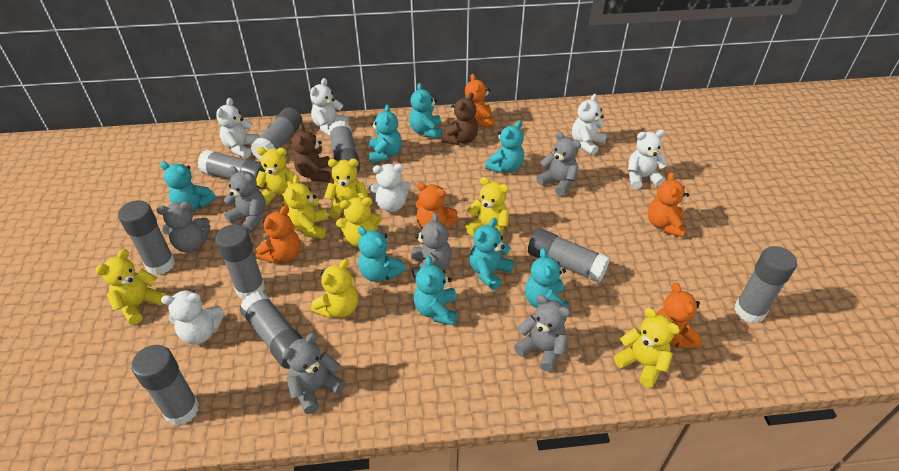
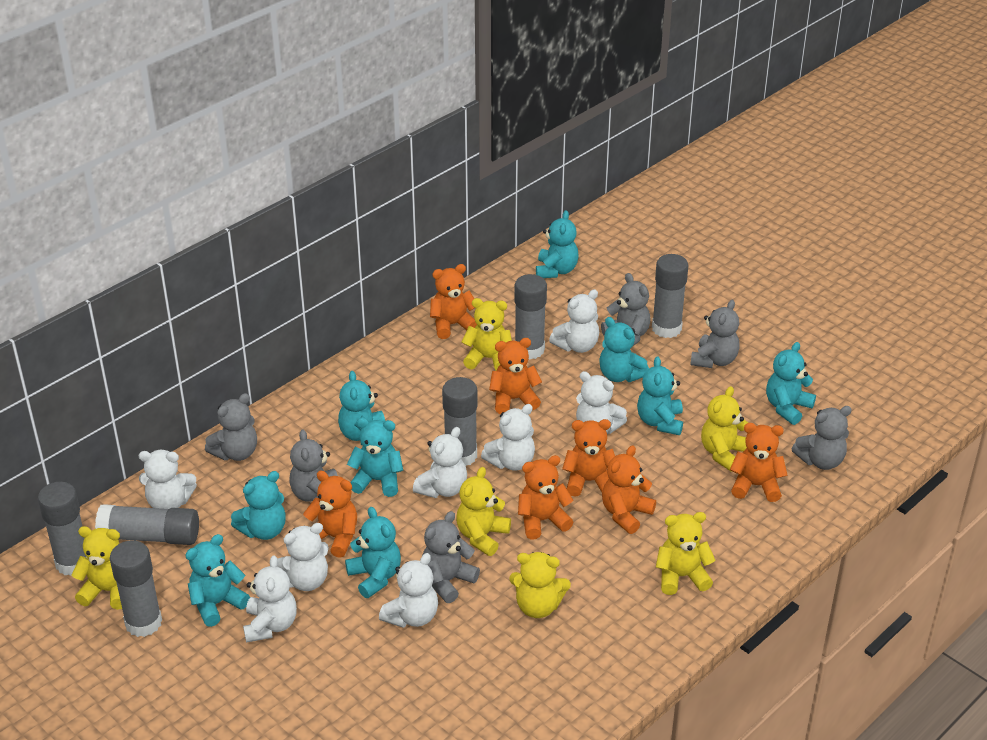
brown teddy bear: [292,124,331,182] [442,93,478,145] = 2 -> none = 0
grey glue stick: [118,200,175,275] [131,345,199,426] [198,150,266,188] [215,224,265,300] [240,292,303,369] [251,107,302,161] [328,121,360,173] [528,228,610,283] [734,246,797,323] = 9 -> [38,482,87,576] [95,504,199,545] [110,540,162,637] [442,377,478,466] [514,274,547,360] [652,254,689,338] = 6
orange teddy bear: [256,205,300,263] [416,182,458,229] [465,74,495,127] [648,172,689,237] [656,282,702,348] = 5 -> [303,470,357,558] [430,264,477,339] [489,338,542,414] [518,455,574,539] [562,419,615,497] [602,445,656,534] [730,423,788,502] = 7
turquoise teddy bear: [160,161,216,211] [358,226,406,282] [369,104,402,163] [409,83,442,138] [414,256,457,325] [470,218,514,290] [485,120,524,173] [525,248,568,308] = 8 -> [185,534,250,627] [231,471,286,540] [338,371,385,445] [345,507,401,598] [347,418,403,497] [536,210,578,278] [599,317,649,382] [637,357,683,435] [766,342,816,425] = 9
white teddy bear: [161,289,225,344] [216,98,260,158] [310,78,349,136] [368,164,411,212] [572,94,607,155] [628,130,668,189] = 6 -> [138,450,197,509] [243,556,297,643] [277,523,329,591] [379,553,438,628] [413,427,467,498] [481,404,535,471] [549,289,599,353] [576,371,627,434] = 8
yellow teddy bear: [95,249,166,325] [256,147,295,206] [284,175,328,239] [311,259,358,318] [324,159,368,218] [336,197,382,247] [465,177,509,236] [614,308,680,387] = 8 -> [71,526,122,610] [456,467,511,556] [462,298,512,370] [509,552,571,618] [656,512,716,595] [701,386,748,472] = 6

